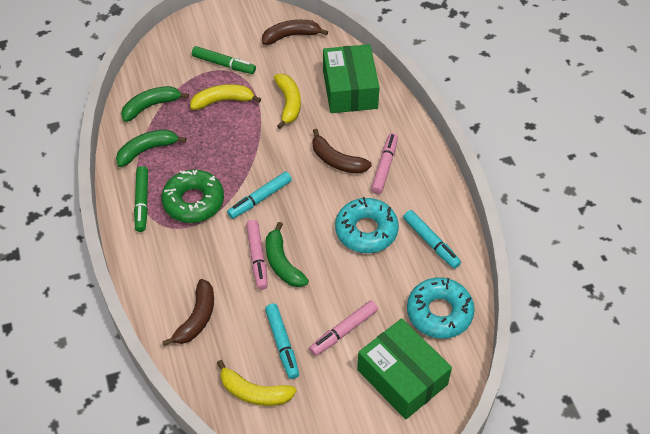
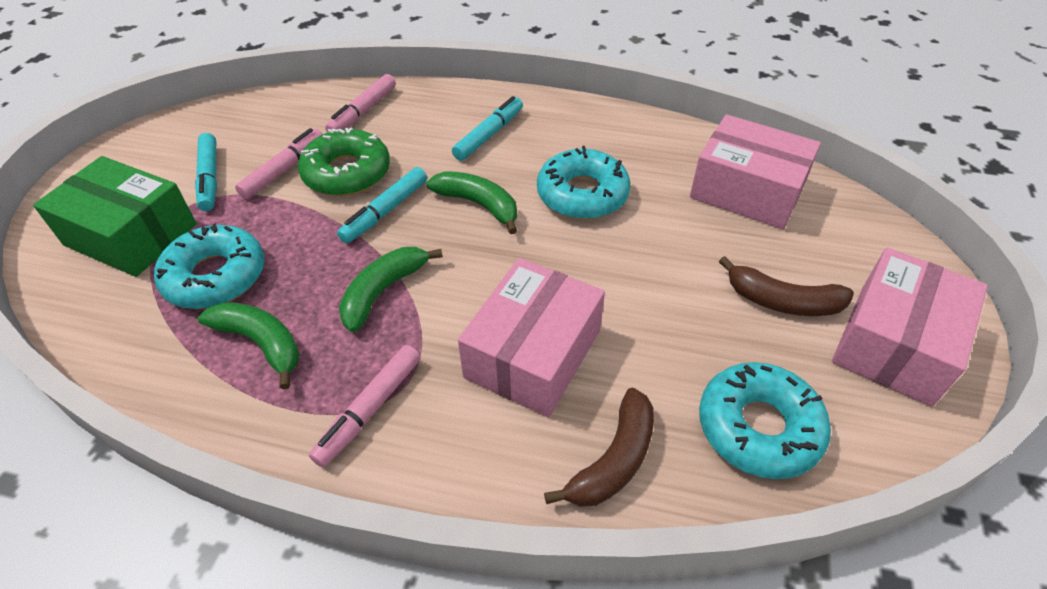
brown banana: [162,279,214,346] [262,20,328,45] [312,129,372,174] = 3 -> [544,388,654,507] [719,256,854,316] = 2
green box: [323,44,380,113] [357,318,452,420] = 2 -> [33,156,197,277] = 1
green marker: [134,166,148,232] [192,46,256,74] = 2 -> none = 0
pink box: none = 0 -> [458,258,605,417] [690,114,821,229] [832,247,988,407] = 3
turquoise donut: [335,197,399,253] [407,277,475,339] = 2 -> [154,224,265,309] [537,146,631,219] [699,362,831,479] = 3
yellow banana: [190,84,261,110] [217,360,296,406] [274,74,301,129] = 3 -> none = 0

